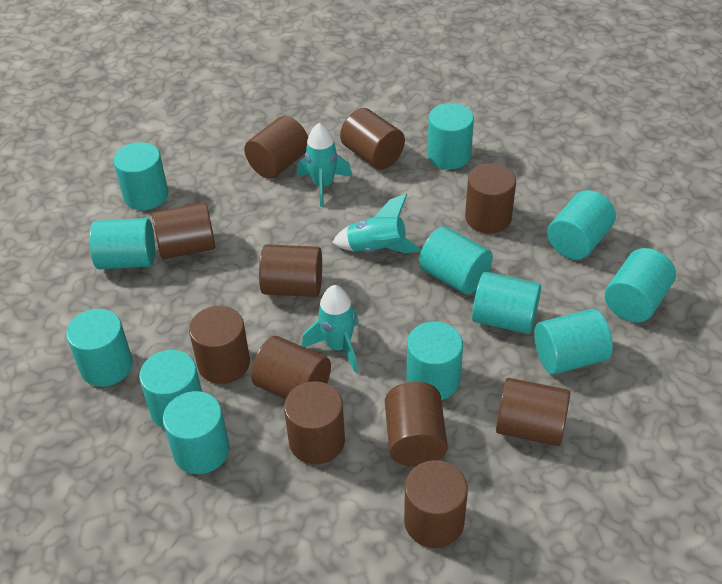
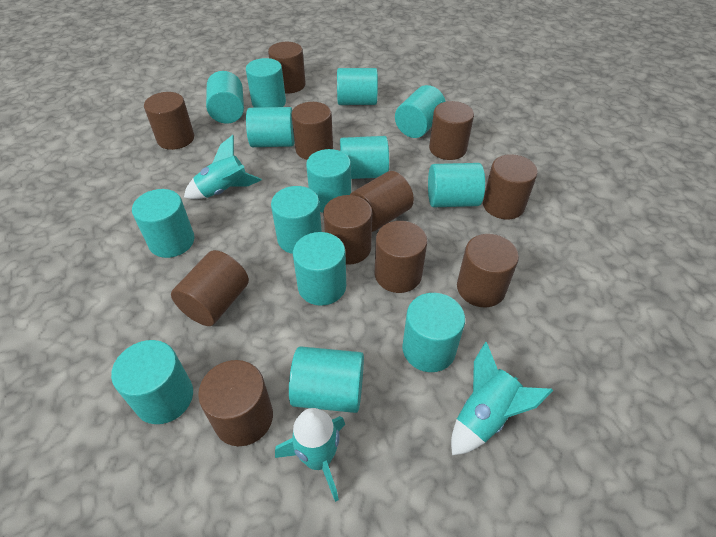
turquoise cylinder: [66,309,133,387] [90,218,155,269] [113,142,168,210] [139,350,202,429] [163,391,229,474] [407,322,463,400] [419,226,493,295] [427,103,474,169] [472,272,541,334] [534,309,613,374] [547,190,616,260] [605,248,676,323] = 12 -> [111,340,193,424] [132,189,195,258] [206,71,244,124] [246,58,286,108] [246,107,295,147] [271,186,322,254] [289,346,364,413] [293,232,346,306] [306,149,351,213] [337,68,378,105] [340,136,389,179] [395,85,446,138] [402,293,465,372] [428,163,485,207] = 14

